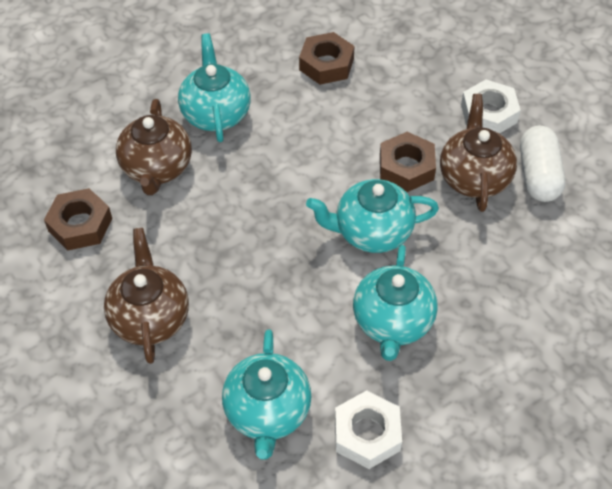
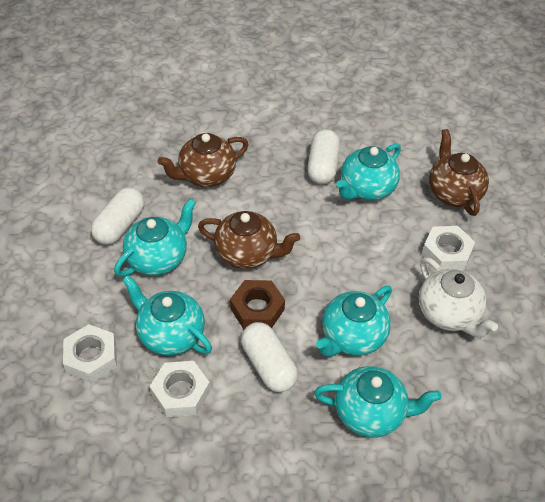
brown nut: [44,188,112,250] [299,32,355,85] [380,132,436,192] = 3 -> [230,280,285,329] = 1
turquoise teapot: [178,34,251,142] [222,329,312,459] [306,179,439,253] [353,245,438,361] = 4 -> [114,199,196,276] [122,275,212,356] [314,366,441,438] [316,286,392,357] [337,143,401,200] = 5
white capsule: [520,125,565,202] = 1 -> [91,187,145,245] [241,322,298,392] [307,129,340,184] = 3
white nut: [335,390,402,469] [461,80,521,134] = 2 -> [63,324,117,383] [150,361,210,417] [422,226,475,271] = 3
white teapot: none = 0 -> [419,257,498,338] = 1

